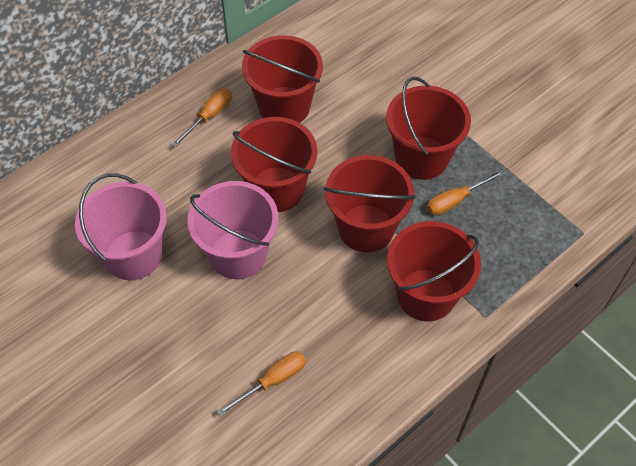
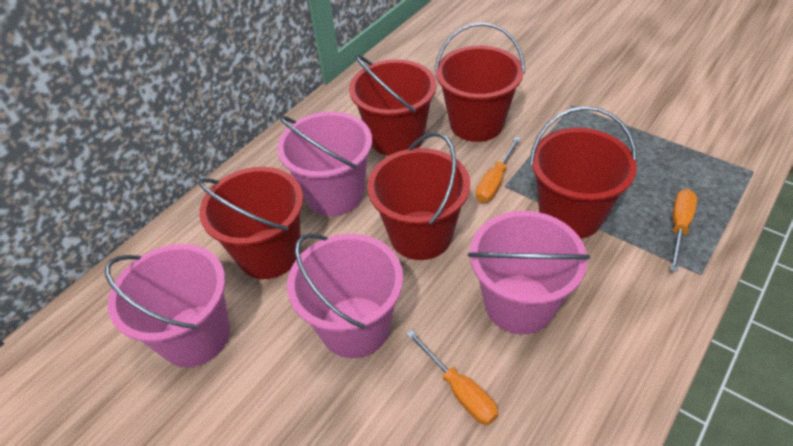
pink bucket: [75,173,167,280] [187,181,278,279] = 2 -> [105,244,230,367] [277,111,372,216] [287,233,403,359] [468,211,590,335] = 4

